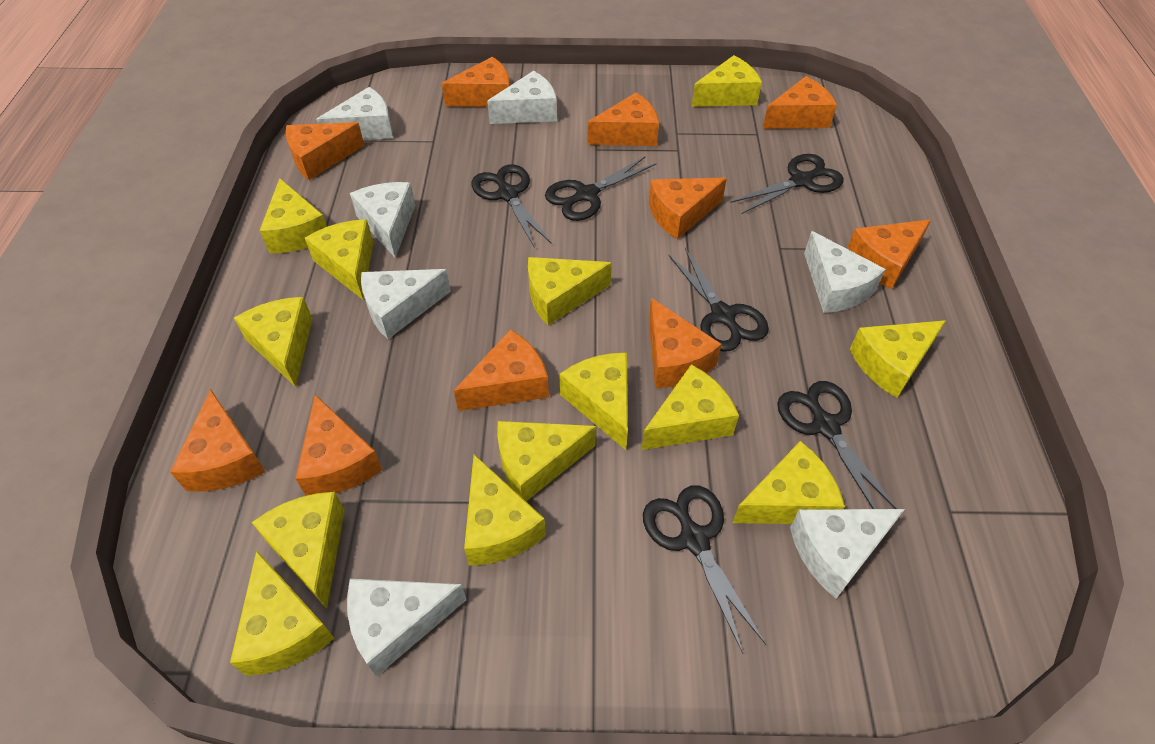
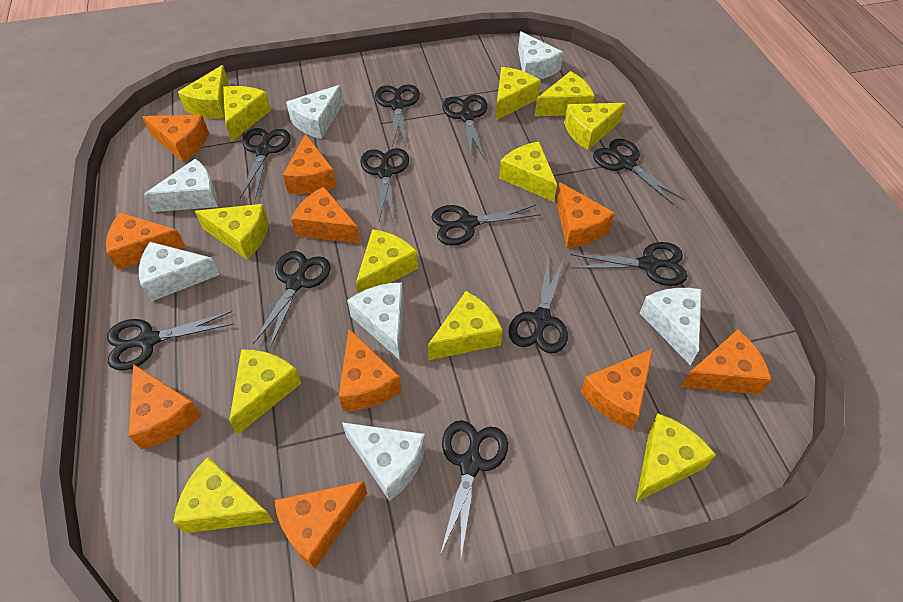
black scissors: [471,164,552,248] [545,156,657,221] [643,485,766,654] [668,248,769,351] [731,154,844,214] [777,381,897,509] = 6 -> [107,311,234,370] [240,128,290,200] [253,251,330,349] [360,148,409,222] [375,84,420,146] [432,205,541,246] [440,420,508,557] [442,95,487,160] [508,259,568,354] [570,242,687,286] [593,139,685,206] = 11
yellow cheese: [230,550,335,676] [234,297,313,387] [252,492,345,609] [259,178,327,254] [305,219,373,300] [464,455,546,566] [497,421,596,501] [528,257,612,326] [559,353,628,450] [642,364,739,450] [692,55,762,107] [733,441,845,524] [850,320,945,398] = 13 -> [173,457,274,533] [178,65,229,119] [195,204,269,259] [223,86,271,142] [229,349,301,435] [356,229,418,293] [428,291,503,360] [496,67,541,120] [499,142,557,202] [535,71,595,116] [564,103,625,150] [636,414,716,502] = 12

